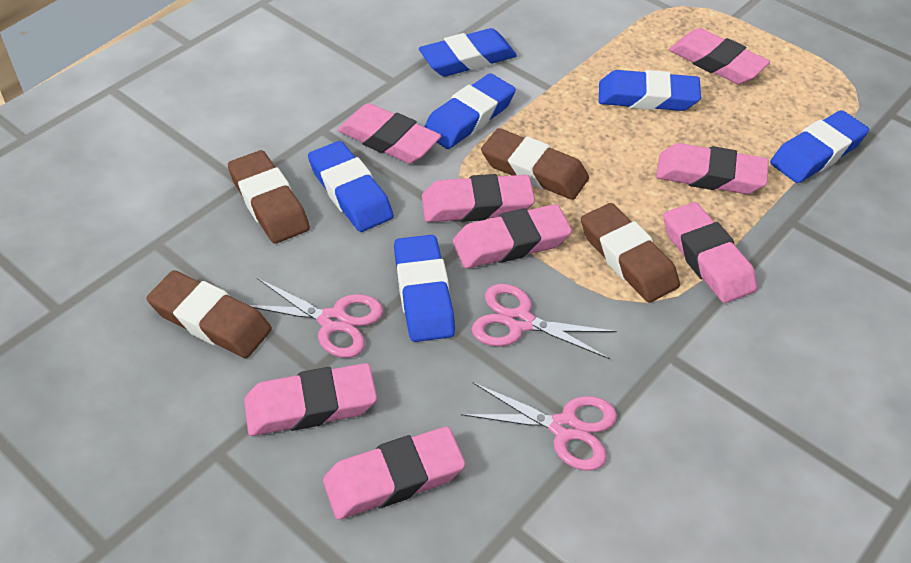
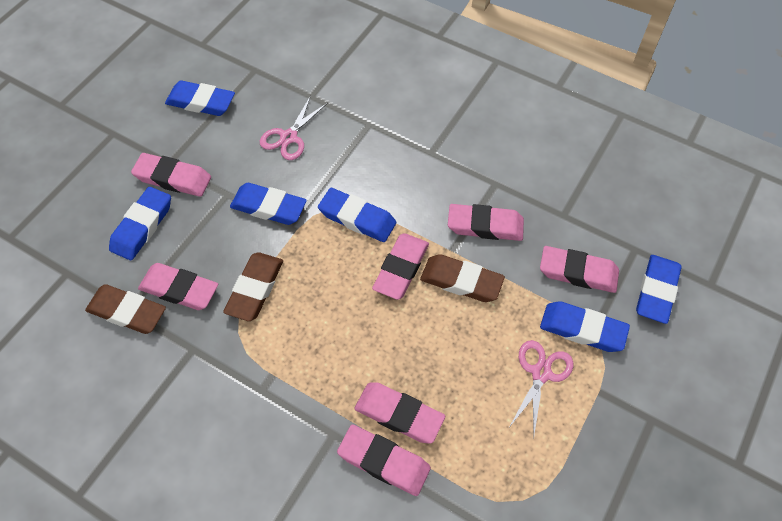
brown eraser: [146,270,272,358] [228,150,310,244] [481,128,589,200] [581,203,680,303] = 4 -> [85,284,166,334] [223,252,283,321] [420,254,505,302] = 3
pink eraser: [244,363,377,436] [323,427,466,520] [338,103,441,164] [422,174,535,222] [453,204,572,269] [656,143,769,194] [663,202,757,303] [669,28,770,84] = 8 -> [131,153,211,197] [138,263,218,310] [337,425,431,496] [354,382,445,444] [372,233,429,300] [448,204,524,241] [540,246,619,293] = 7
pink scissors: [249,278,383,358] [461,382,617,471] [472,284,617,359] = 3 -> [260,95,328,160] [508,340,573,435] = 2

